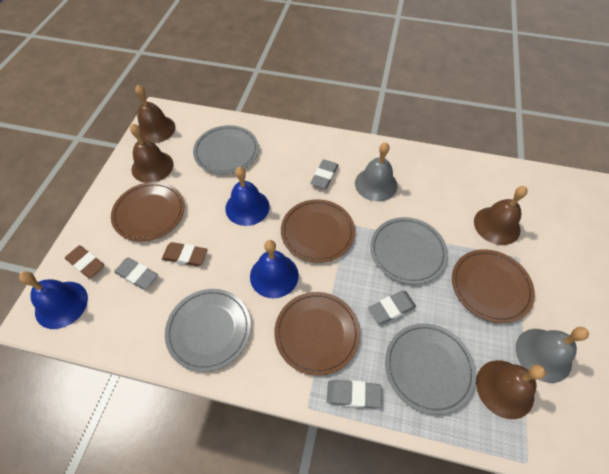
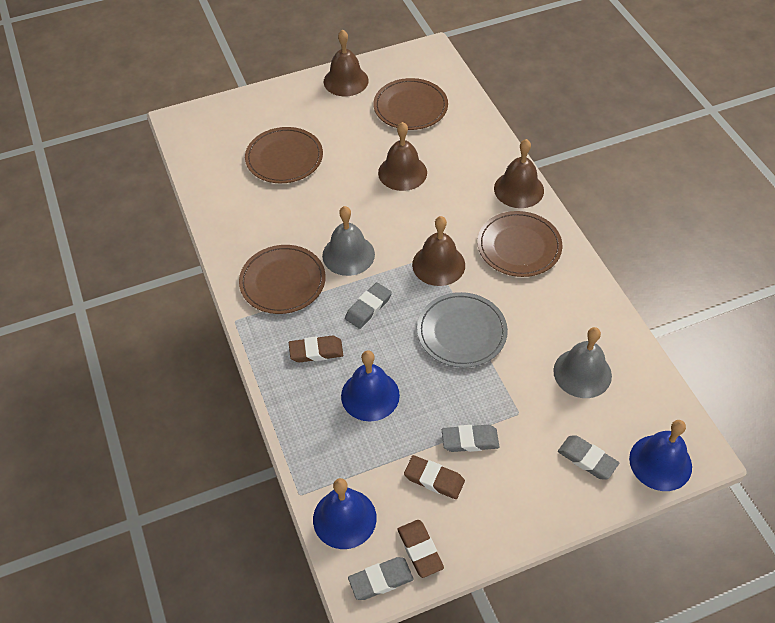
brown eraser: [65,245,104,279] [162,242,207,266] = 2 -> [289,335,343,363] [398,520,444,578] [404,455,465,499] = 3
grey plate: [165,289,251,372] [193,125,259,174] [370,217,448,284] [385,323,476,415] = 4 -> [417,292,508,368] = 1

